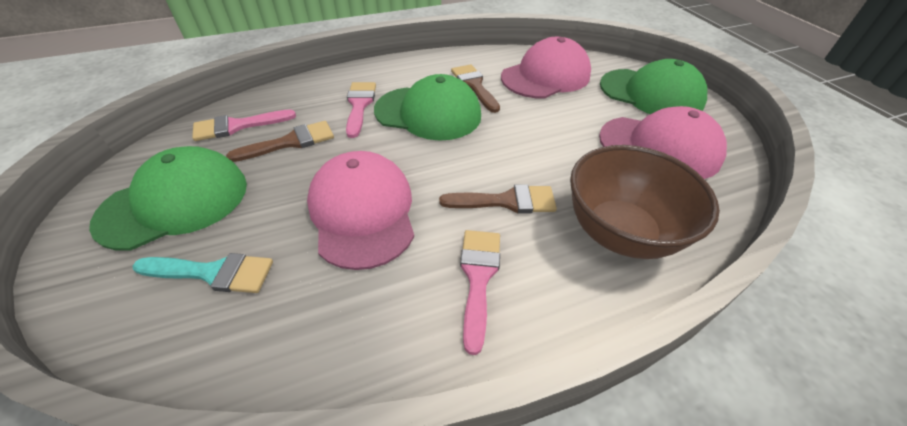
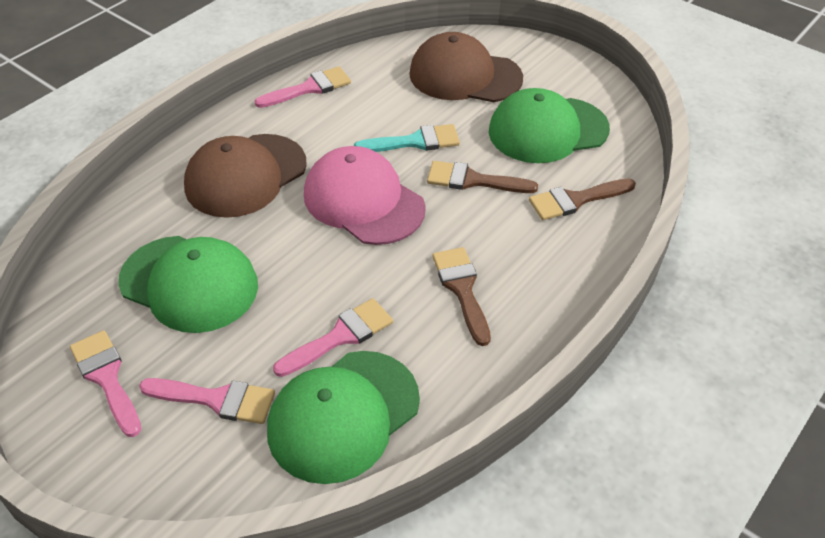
brown bowl: [570,145,720,259] = 1 -> none = 0
brown cap: none = 0 -> [184,134,307,218] [409,32,523,102] = 2
pink brush: [192,109,296,141] [346,82,376,138] [460,230,500,355] = 3 -> [70,330,141,437] [139,378,275,424] [254,66,351,108] [273,298,393,377] = 4
pink cap: [307,151,414,270] [501,37,591,99] [599,106,727,179] = 3 -> [304,146,426,245] = 1

